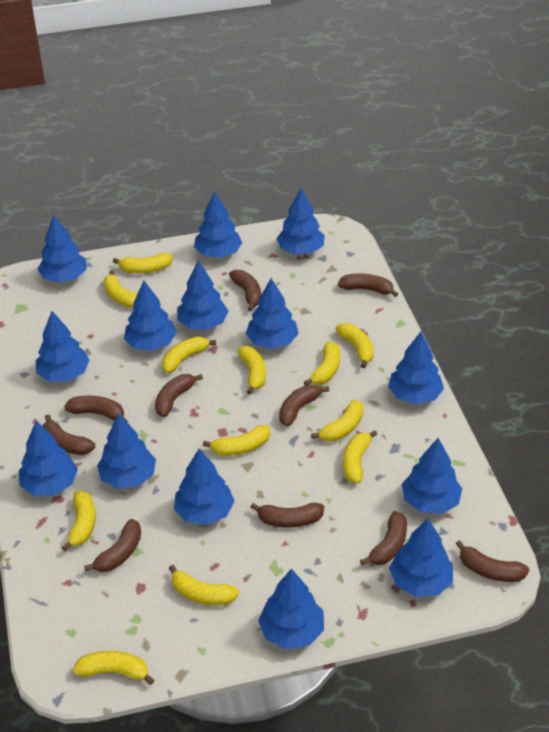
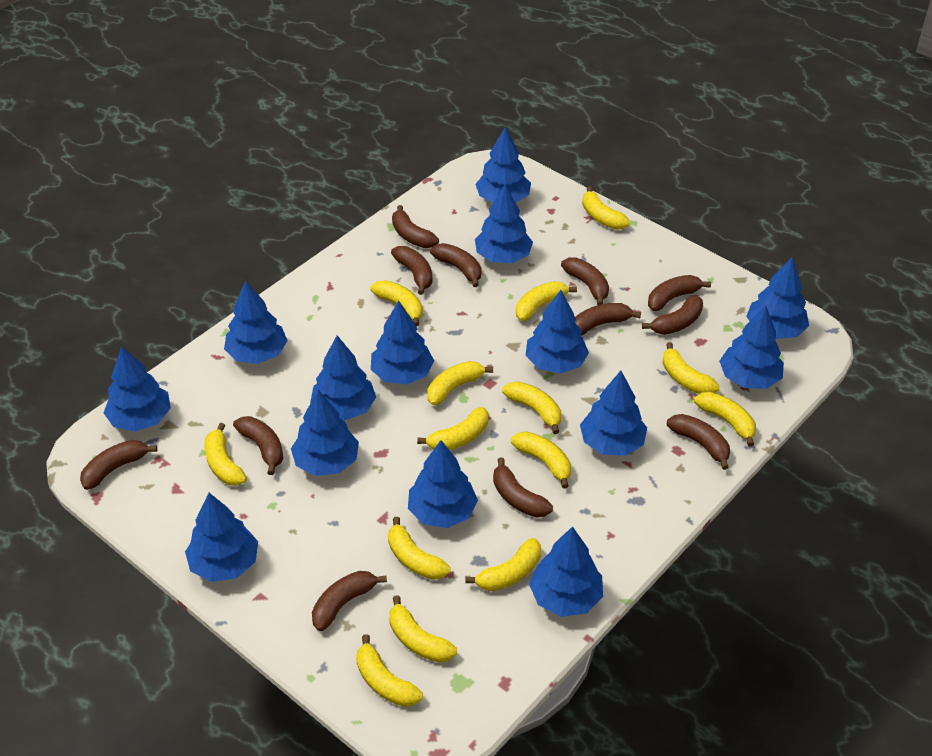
brown banana: [43,414,95,455] [64,396,127,422] [84,519,141,572] [155,374,203,417] [229,270,261,311] [250,503,324,528] [279,384,329,426] [338,274,398,297] [360,511,407,565] [456,540,529,582] = 10 -> [80,440,157,490] [233,416,283,475] [312,571,387,631] [391,246,433,295] [392,205,439,248] [430,243,481,287] [493,457,553,518] [561,258,609,305] [574,303,641,335] [642,295,703,335] [648,275,711,311] [667,414,730,470] = 12
yellow banana: [62,491,96,552] [73,651,154,685] [103,270,137,308] [113,253,172,273] [162,336,216,373] [169,565,239,605] [203,425,270,456] [237,346,266,394] [304,341,340,385] [311,400,363,442] [336,323,374,368] [343,430,377,483] = 12 -> [204,423,247,486] [356,634,423,707] [371,280,423,326] [388,517,451,580] [389,595,457,663] [417,407,489,450] [427,361,493,405] [465,538,541,591] [502,381,561,434] [511,431,571,489] [516,281,577,321] [582,187,630,230] [662,342,720,394] [694,392,756,447] = 14

